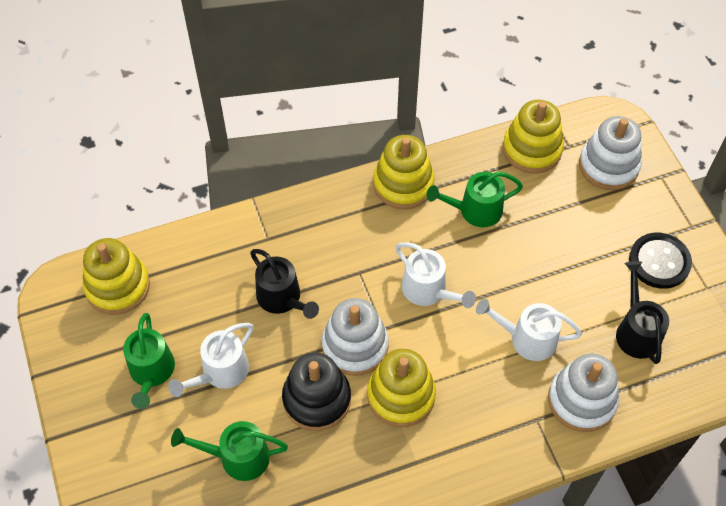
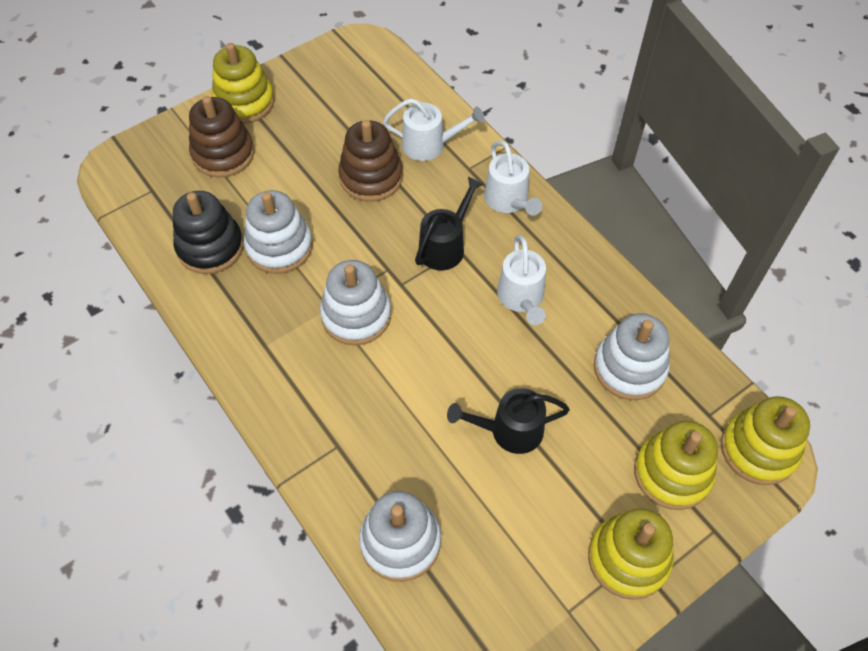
black button: [629,233,692,289] = 1 -> none = 0
brown stacking toy: none = 0 -> [189,96,254,177] [338,120,403,202] = 2
green watering can: [123,313,175,409] [171,421,288,481] [427,171,523,227] = 3 -> none = 0
white stacking toy: [322,298,389,376] [548,353,619,432] [579,116,642,190] = 3 -> [244,190,313,274] [320,260,391,345] [359,491,441,582] [594,313,670,400] = 4

